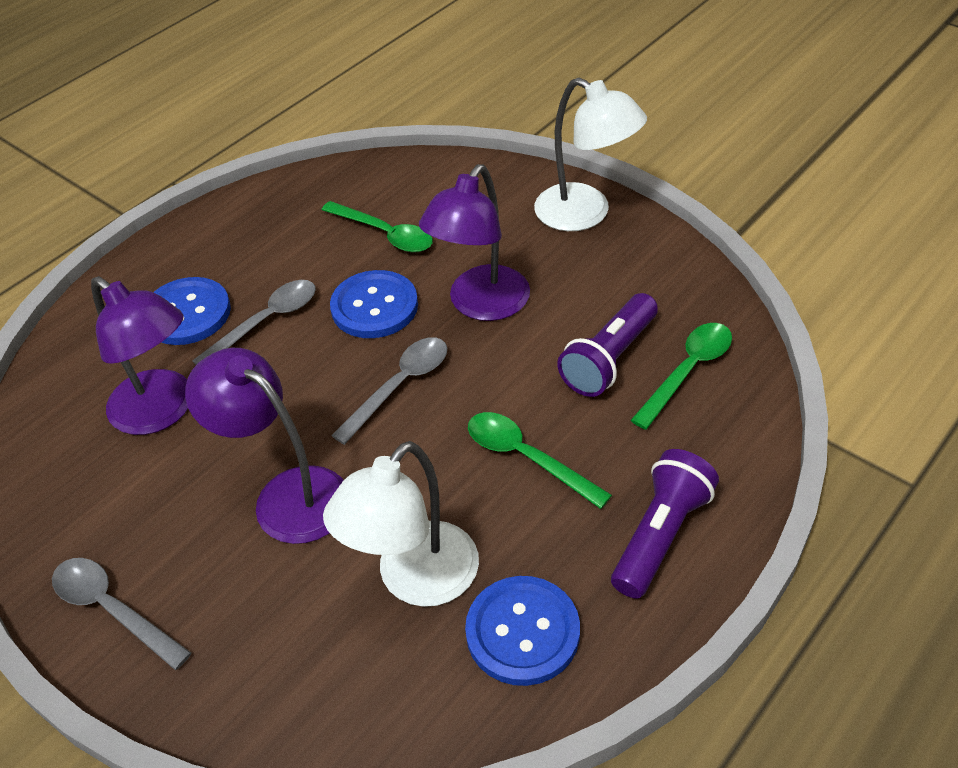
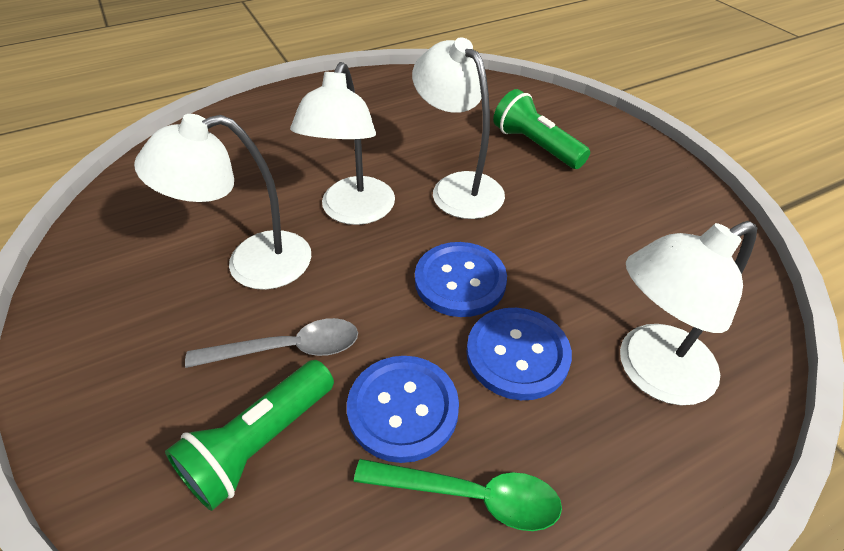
green flashlight: none = 0 -> [165,360,334,511] [493,89,590,169] = 2
green spoon: [322,201,433,252] [468,412,612,509] [631,323,732,430] = 3 -> [354,459,562,531] = 1
grey spoon: [52,558,192,670] [192,280,316,365] [331,337,447,445] = 3 -> [185,318,358,368] = 1
purple flashlight: [557,293,658,397] [611,449,719,599] = 2 -> none = 0
purple lamp: [91,276,188,435] [185,348,344,544] [419,164,530,321] = 3 -> none = 0
white lamp: [323,441,479,607] [534,78,647,231] = 2 -> [134,114,311,290] [290,62,395,225] [412,38,505,219] [620,221,757,405] = 4

